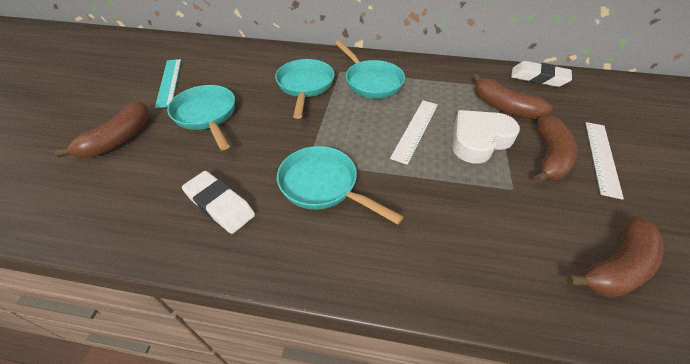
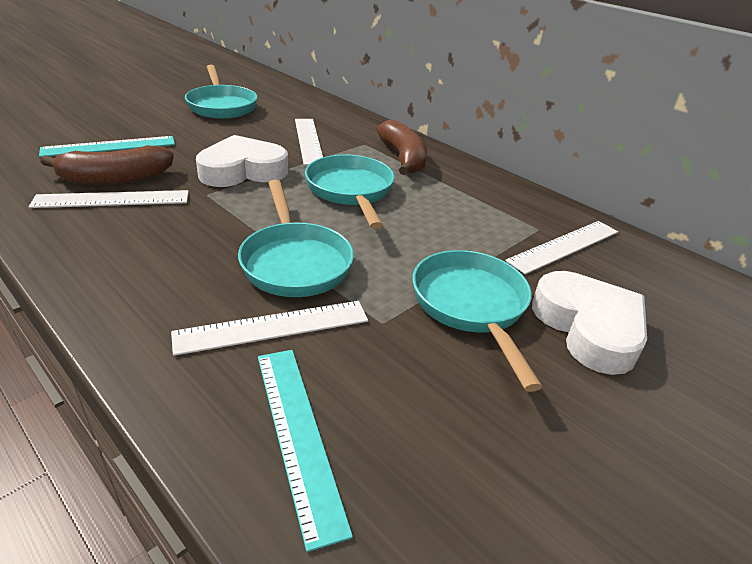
brown banana: [55,101,150,158] [473,74,553,119] [534,115,577,183] [567,216,663,298] = 4 -> [41,145,174,184] [377,120,427,175] = 2
turquoise ruler: [155,59,181,108] = 1 -> [39,136,175,157] [258,350,353,552] = 2
white eraser: [182,171,255,234] [511,61,572,87] = 2 -> none = 0
white heart: [452,110,520,164] = 1 -> [196,135,288,187] [532,271,647,375] = 2
white ruler: [390,101,438,165] [585,122,624,200] = 2 -> [29,190,189,208] [171,301,368,356] [295,119,323,165] [505,221,618,274] = 4

